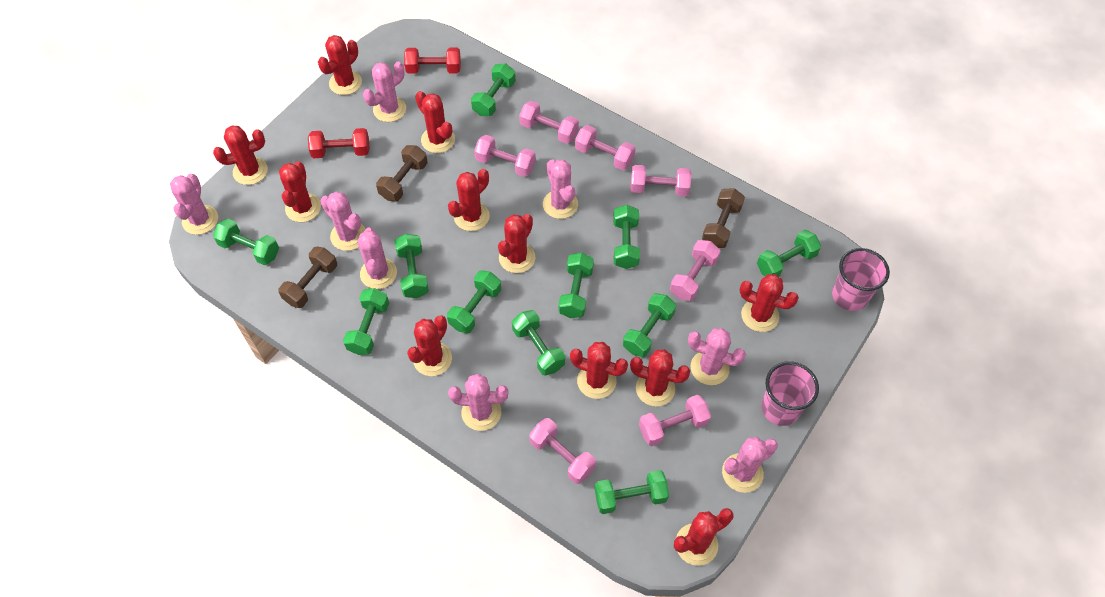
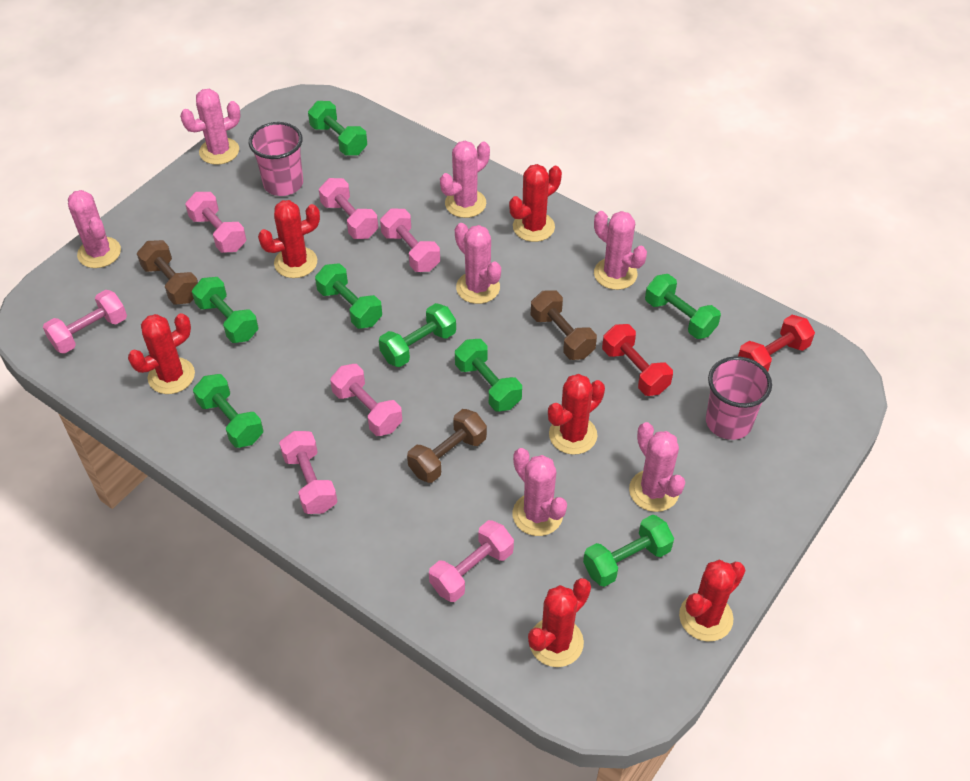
green dumbbell: [213,219,279,265] [343,288,389,355] [395,234,429,298] [447,270,501,333] [471,63,516,116] [512,310,565,376] [558,253,594,318] [595,470,669,514] [613,205,640,269] [623,293,676,357] [757,230,821,277] = 11 -> [192,277,259,343] [193,374,263,448] [308,101,367,156] [315,263,382,329] [379,303,456,367] [455,339,522,412] [583,515,674,587] [645,274,721,339] = 8
pink cactus: [170,174,218,235] [320,191,365,251] [358,228,397,289] [363,62,406,122] [448,374,508,431] [543,159,578,219] [688,328,746,385] [722,437,778,493] = 8 -> [68,190,121,268] [180,89,241,165] [440,141,490,218] [455,223,501,304] [513,448,567,536] [594,211,647,290] [629,422,685,512] = 7
red cactus: [213,126,268,185] [279,162,321,222] [318,35,362,95] [407,315,452,376] [415,91,455,153] [448,169,490,231] [498,214,535,273] [570,342,628,399] [630,349,690,406] [674,508,734,566] [739,274,799,332] = 11 -> [128,313,195,394] [258,200,320,278] [509,164,562,242] [528,578,591,667] [548,374,605,455] [679,560,745,642] = 6

